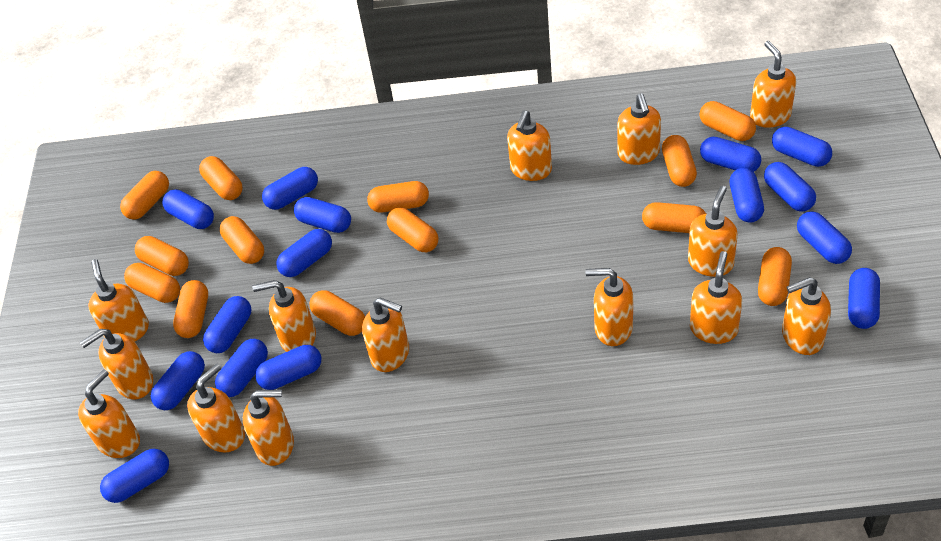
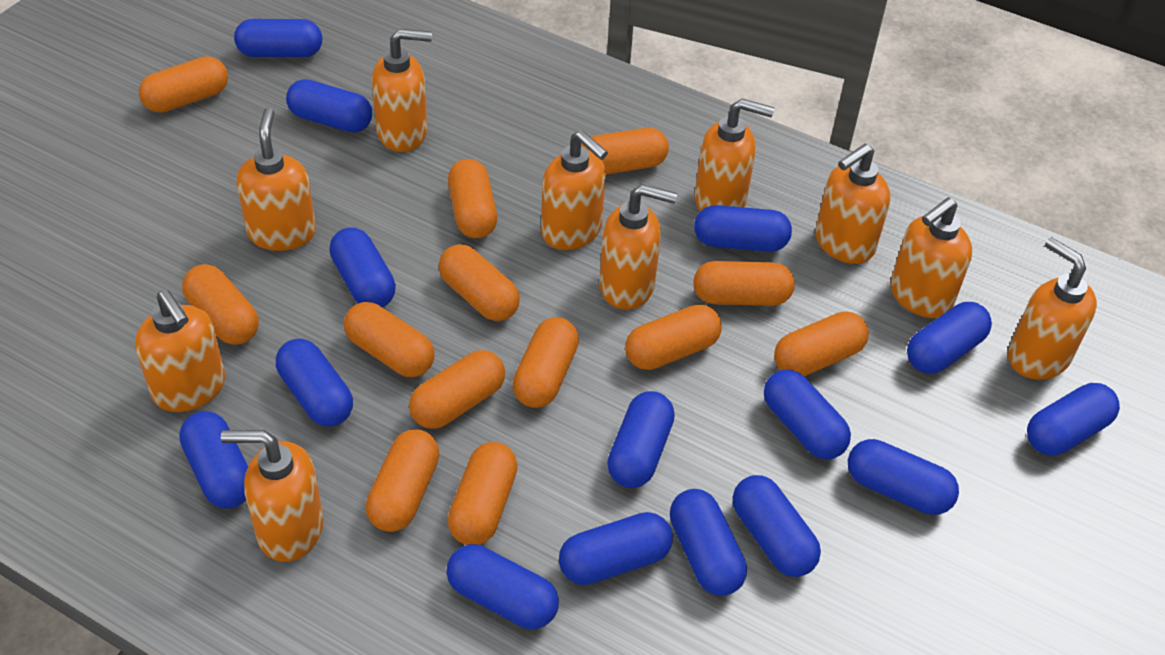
orange soap dispenser: [78,369,140,458] [80,329,153,399] [88,259,149,341] [187,363,245,453] [243,390,294,466] [252,280,316,352] [362,297,409,372] [507,110,552,181] [586,268,633,346] [617,93,661,165] [688,186,738,277] [690,251,742,344] [750,41,796,128] [782,277,831,355] = 14 -> [135,290,225,412] [221,430,324,562] [237,108,316,251] [372,29,432,152] [541,130,608,250] [599,184,677,310] [694,99,774,211] [815,144,890,264] [890,197,972,318] [1008,237,1097,380] = 10

